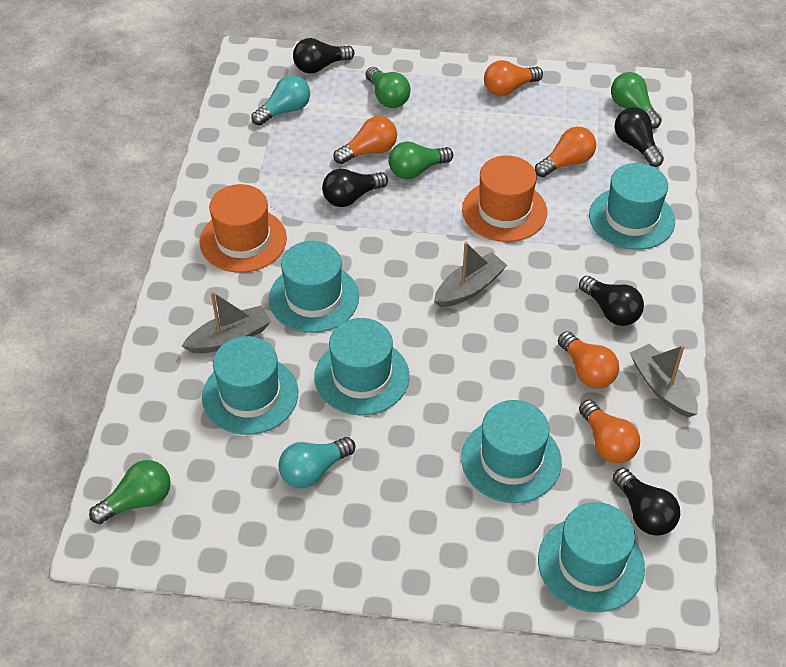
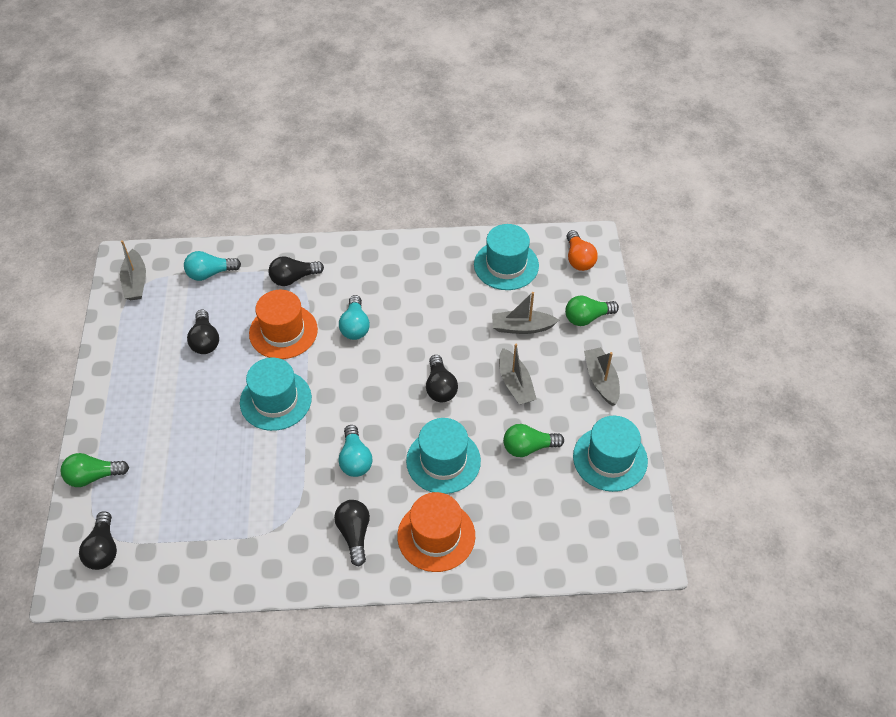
green light bulb: [89,460,171,524] [366,67,411,108] [389,142,453,179] [611,72,662,129] = 4 -> [61,453,129,487] [503,424,564,457] [565,295,619,326] = 3
grey boat: [182,291,271,354] [434,242,508,308] [630,344,698,417] = 3 -> [120,240,146,300] [492,292,559,334] [499,343,537,405] [584,347,620,406] = 4
orange light bulb: [333,116,397,164] [484,60,543,96] [535,127,596,177] [558,331,619,389] [579,400,640,463] = 5 -> [566,230,598,271] = 1
turquoise hat: [202,336,298,435] [269,241,359,333] [314,318,410,415] [461,400,562,503] [538,502,645,612] [589,163,675,250] = 6 -> [240,358,312,431] [406,418,481,494] [474,224,539,290] [573,416,648,492] = 4
turquoise light bulb: [251,75,310,126] [278,437,355,488] = 2 -> [184,251,241,281] [338,425,372,477] [339,295,370,340] = 3

